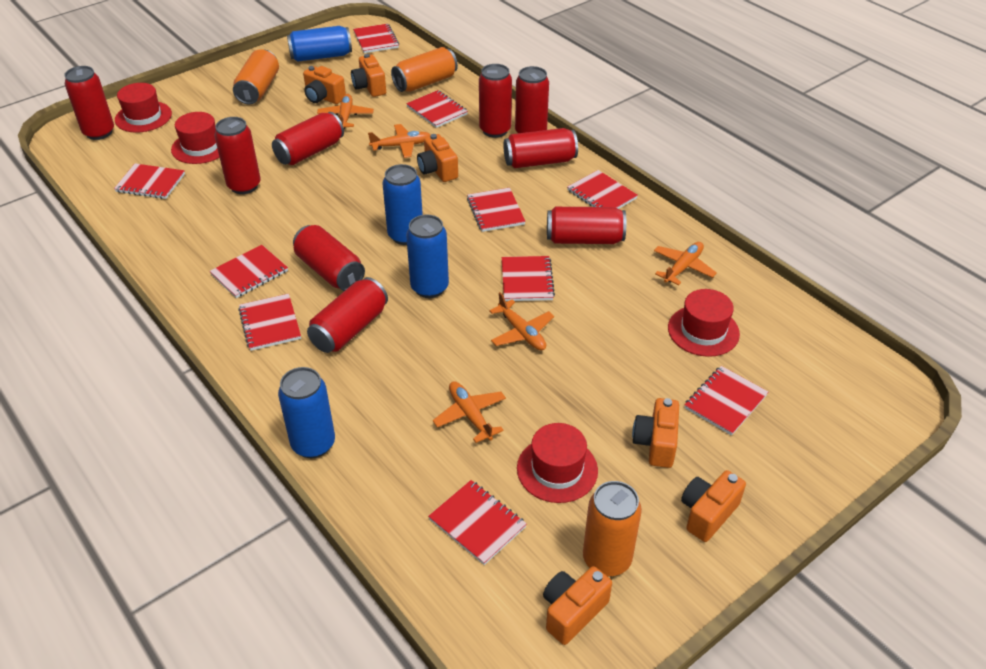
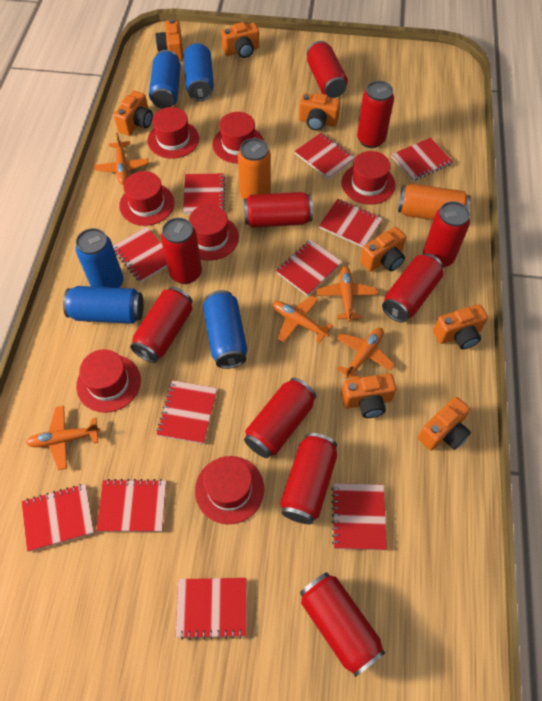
blue can: [278,367,335,458] [287,26,352,62] [382,164,423,245] [406,214,449,298] = 4 -> [63,286,144,324] [76,228,123,288] [149,50,181,109] [184,43,214,101] [203,290,247,369] = 5
orange camera: [303,66,346,104] [351,54,386,97] [417,134,458,182] [543,566,612,645] [632,398,679,468] [681,470,746,542] = 6 -> [114,91,153,136] [155,19,183,61] [221,22,259,58] [299,93,340,131] [341,373,397,418] [360,227,406,272] [418,397,471,450] [433,304,488,349] = 8
orange can: [233,49,279,105] [391,47,458,92] [583,481,642,577] = 3 -> [238,138,271,200] [398,184,471,220] = 2
red can: [64,66,114,140] [214,117,261,194] [272,112,344,165] [293,225,365,291] [307,277,388,353] [479,64,512,138] [503,128,578,168] [515,66,549,133] [547,207,626,244] = 9 -> [130,287,193,363] [161,218,202,284] [244,192,313,228] [244,378,316,458] [280,433,337,524] [300,572,386,677] [307,41,348,98] [357,81,394,148] [382,253,443,322] [423,201,470,268] = 10
red hat: [115,83,172,133] [171,112,220,164] [517,423,598,503] [668,289,740,357] = 4 -> [76,349,141,413] [119,171,174,226] [148,107,199,159] [189,204,239,261] [195,456,264,524] [212,112,264,163] [342,151,395,205] = 7
red notebook: [114,163,185,199] [210,245,288,298] [238,294,301,351] [353,24,399,53] [406,90,468,128] [428,480,527,565] [467,188,526,232] [502,256,555,301] [567,170,638,209] [685,366,768,436] = 10 -> [22,484,94,552] [96,479,166,532] [113,227,167,283] [157,380,217,444] [176,578,247,640] [183,173,225,214] [276,239,342,296] [294,133,355,179] [319,199,383,247] [331,483,387,550] [391,138,453,181] = 11

